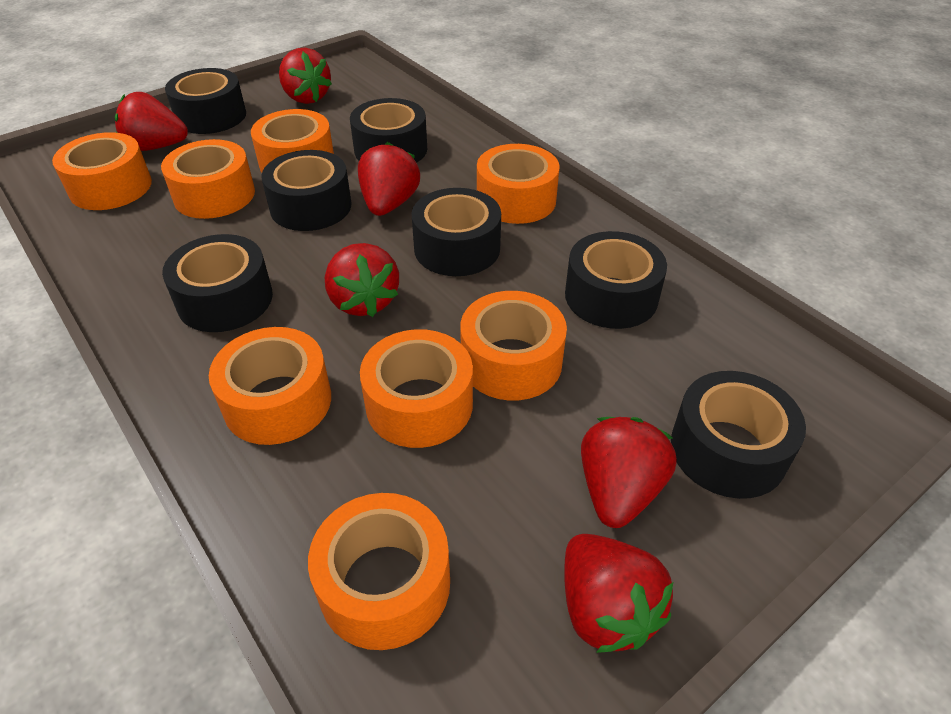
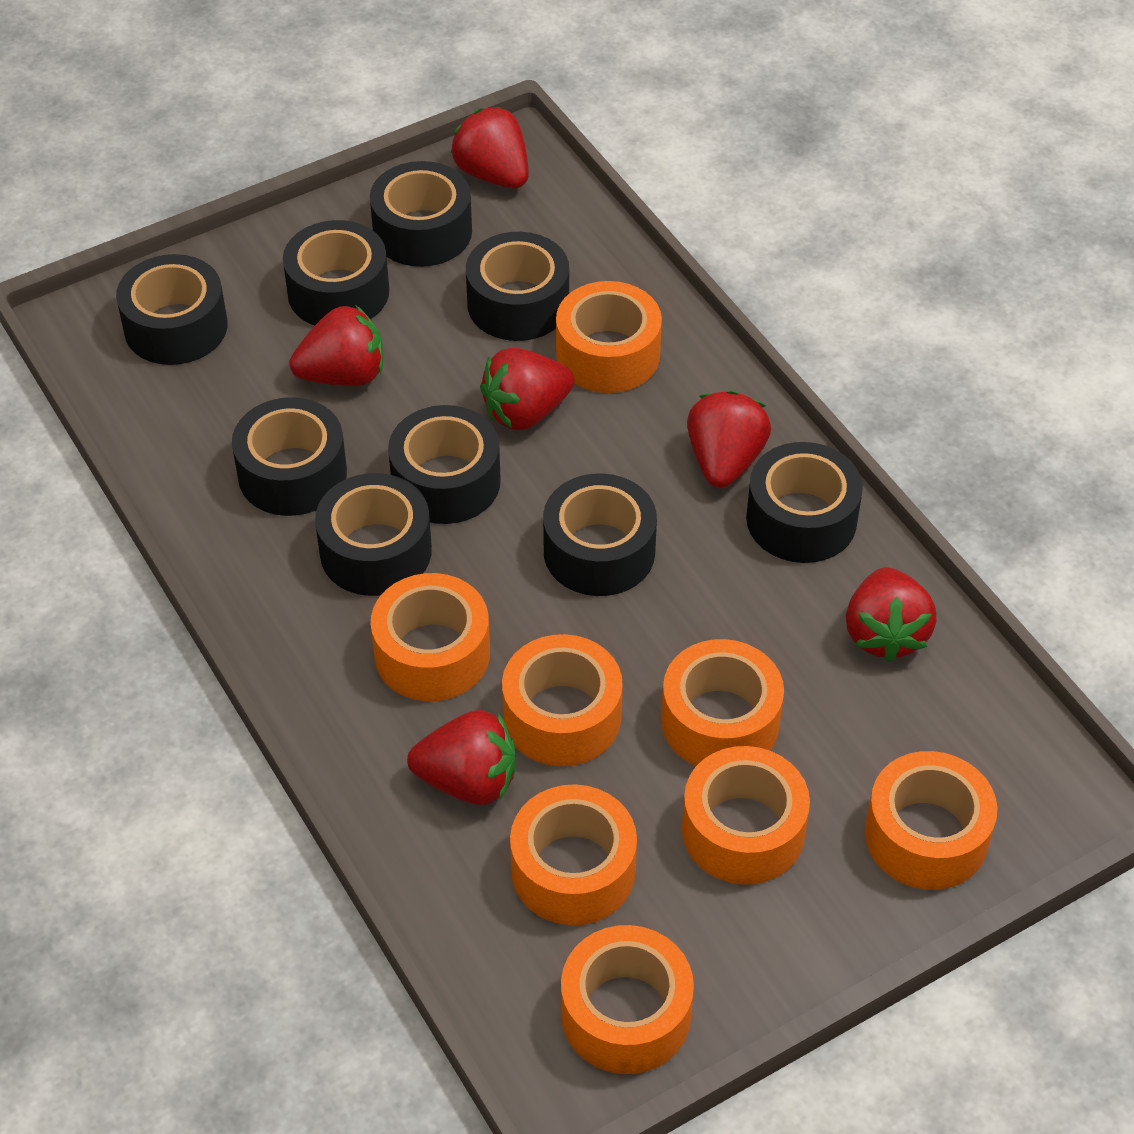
black tape: [162,234,273,332] [165,68,246,134] [261,150,352,231] [350,98,427,163] [412,188,501,276] [565,231,667,329] [671,371,806,499] = 7 -> [116,254,227,365] [232,397,347,516] [283,220,389,325] [315,473,432,596] [370,161,472,267] [388,405,501,524] [466,232,569,341] [543,473,657,596] [746,442,863,563] = 9

